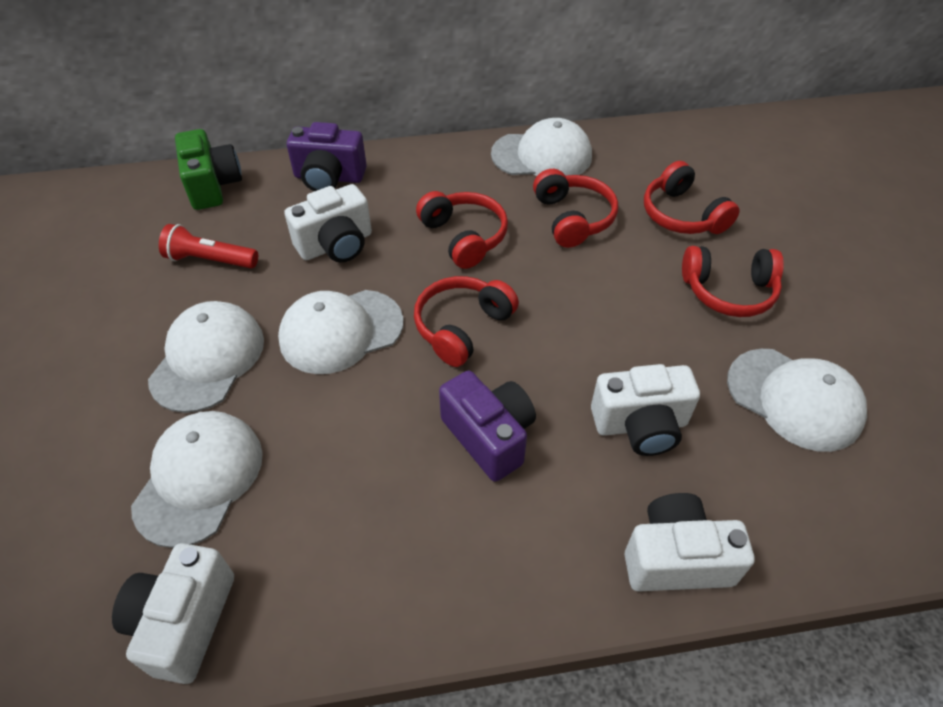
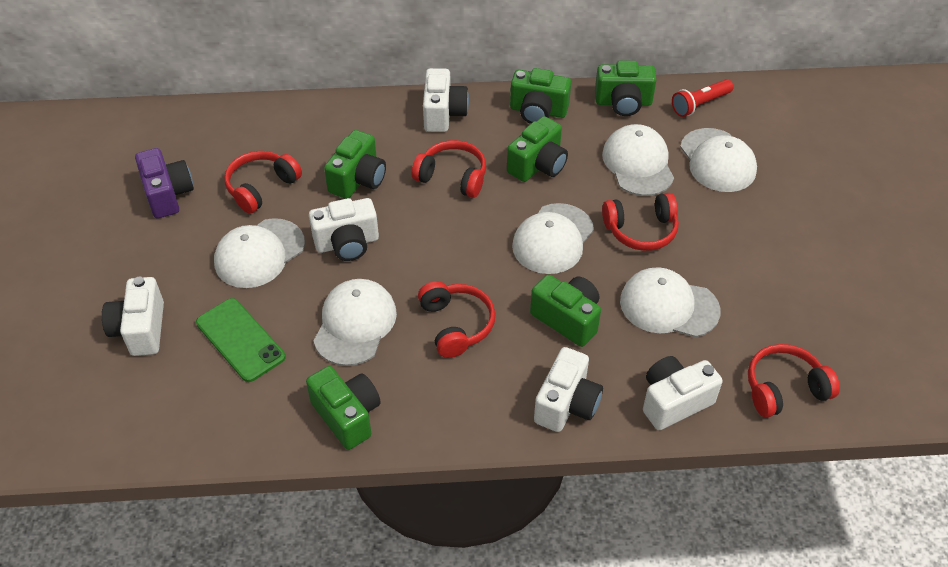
green camera: [175,129,242,210] = 1 -> [306,366,381,450] [324,130,386,199] [507,116,568,182] [510,68,571,124] [530,275,601,347] [595,60,656,116] = 6
green phone: none = 0 -> [196,298,285,382] = 1
purple camera: [287,122,367,191] [439,371,536,482] = 2 -> [135,148,194,219] = 1
white camera: [112,543,234,684] [284,184,372,262] [591,364,700,456] [624,493,755,592] = 4 -> [102,277,164,356] [309,198,379,261] [423,68,469,132] [534,347,603,432] [643,356,723,430] = 5
white cap: [131,411,263,548] [148,301,264,413] [278,290,403,374] [491,118,592,176] [727,349,867,452] = 5 -> [214,218,305,288] [314,279,397,366] [512,203,594,274] [602,124,674,196] [620,267,721,337] [680,128,757,192] = 6

